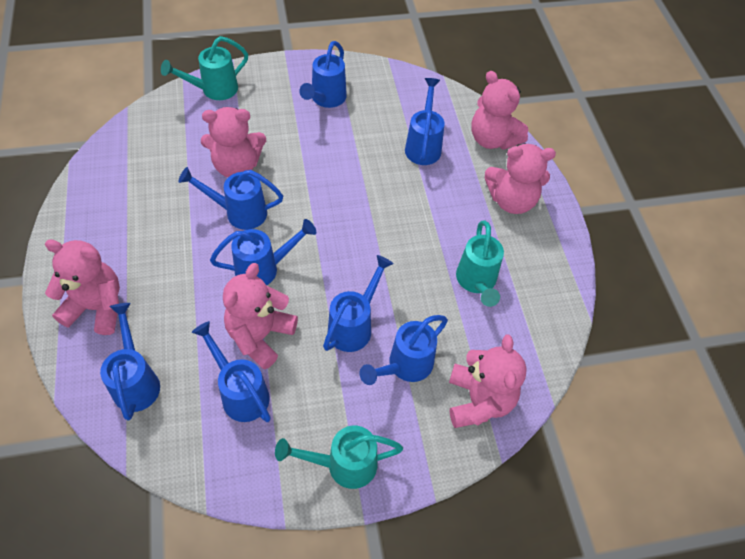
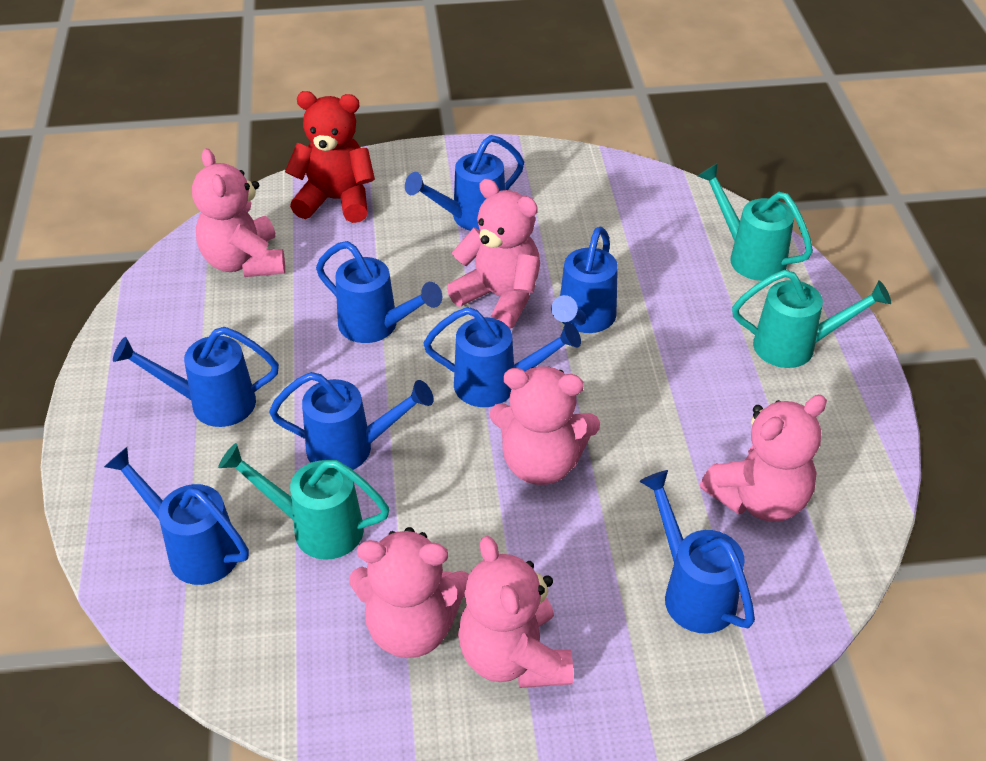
red teddy bear: none = 0 -> [285,91,375,223] = 1

